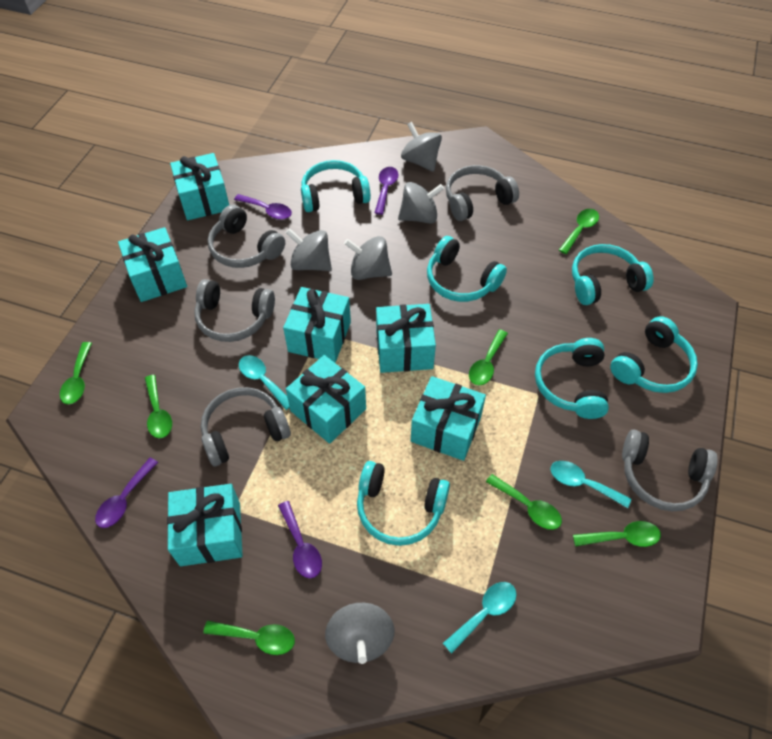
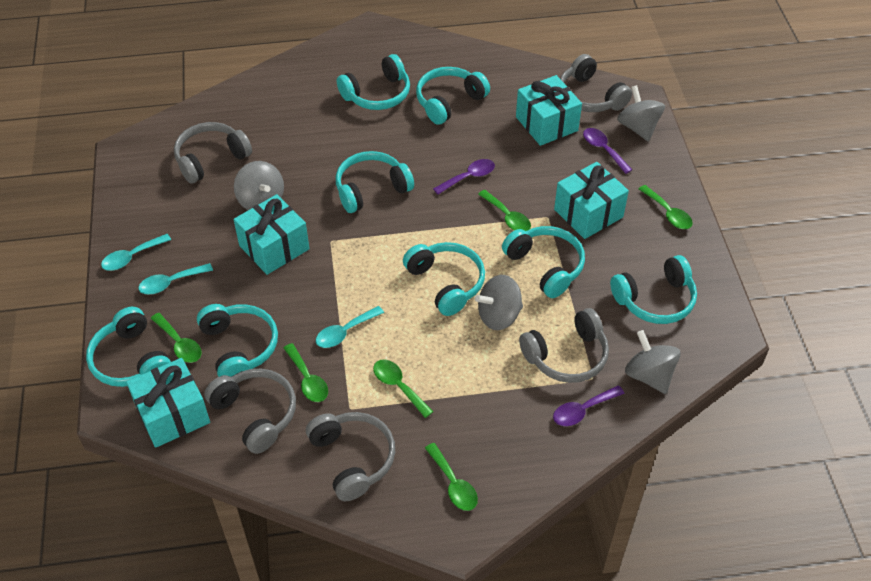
green spoon: [60,342,92,405] [145,375,172,438] [203,621,295,655] [469,329,508,386] [486,474,562,530] [559,209,599,254] [573,521,661,547] = 7 -> [151,313,202,363] [284,343,328,402] [373,359,434,418] [425,443,478,511] [478,190,531,231] [639,185,693,229] = 6
grey spinning top: [286,228,332,271] [325,603,395,664] [344,236,392,280] [398,182,444,223] [401,122,442,172] = 5 -> [234,161,284,210] [475,275,523,330] [617,85,665,142] [625,330,681,394] = 4
purple spoon: [95,458,158,528] [234,194,292,220] [278,501,322,579] [375,167,399,215] = 4 -> [433,159,495,195] [553,385,625,426] [583,128,632,174] = 3
turquoise gift: [118,227,187,302] [167,484,243,566] [170,153,229,220] [283,287,351,363] [286,355,366,444] [376,304,436,373] [411,376,486,461] = 7 -> [126,358,210,448] [233,194,309,275] [516,75,582,146] [554,162,629,239] = 4
turquoise headphones: [301,160,371,212] [357,461,450,546] [427,236,507,302] [535,338,609,419] [572,244,654,305] [610,316,698,393] = 6 -> [86,307,171,387] [197,304,278,377] [336,151,414,213] [337,54,410,110] [403,242,485,316] [416,67,490,125] [502,226,585,298] [610,255,697,324] = 8

